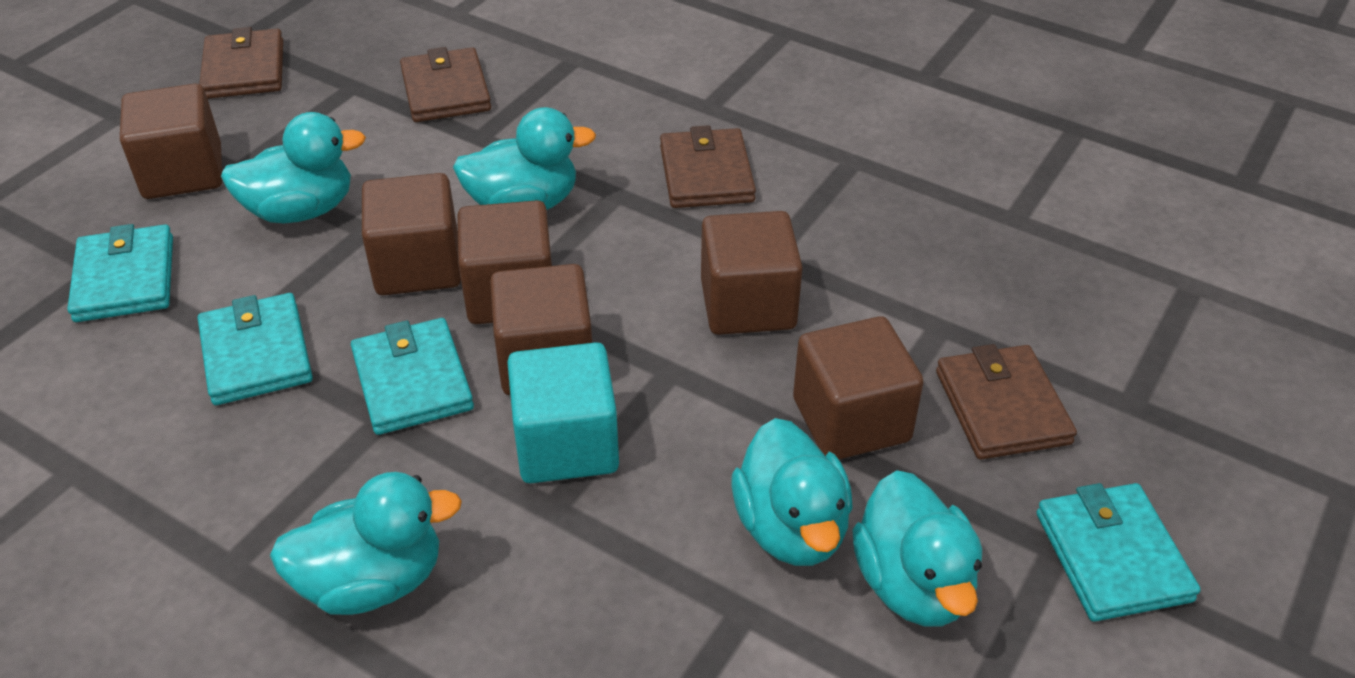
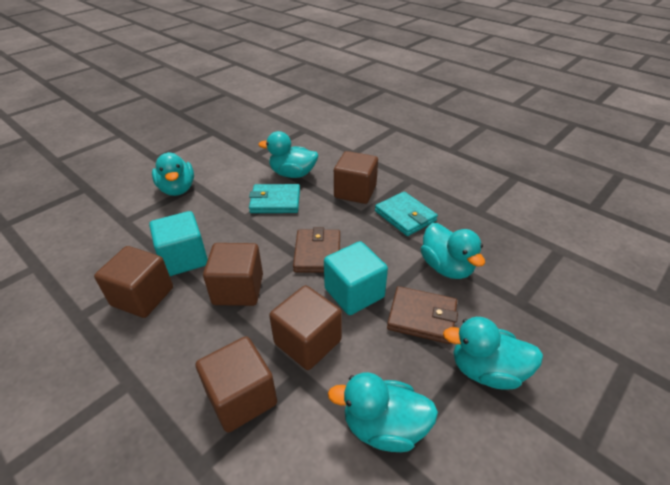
brown cube: [120,84,222,199] [362,173,461,295] [457,200,552,324] [490,264,592,395] [701,211,803,335] [793,316,924,459] = 6 -> [94,246,173,318] [196,336,277,433] [203,243,263,306] [269,285,342,370] [334,151,378,204] = 5
brown wallet: [199,27,283,99] [400,47,491,122] [660,125,756,208] [936,344,1077,460] = 4 -> [293,227,340,273] [387,286,458,344] = 2
turquoise cube: [507,342,619,483] = 1 -> [149,211,208,276] [324,241,388,315] = 2
turquoise wallet: [67,224,173,322] [198,293,313,405] [351,318,474,435] [1037,483,1201,622] = 4 -> [249,184,300,213] [375,192,438,236] = 2

